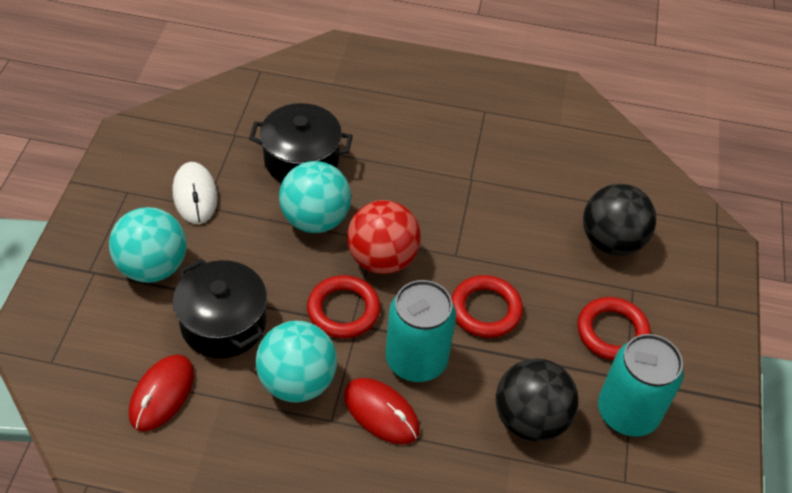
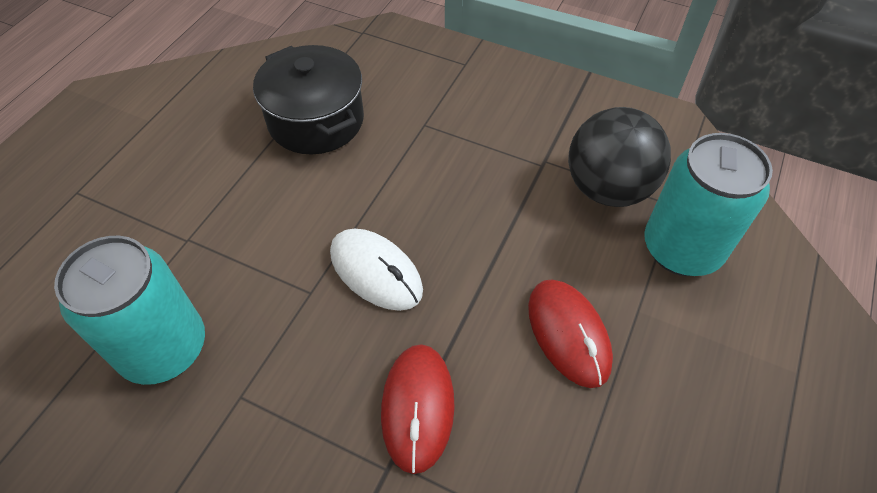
black ball: [496,358,579,442] [583,184,656,256] = 2 -> [568,107,671,207] = 1
black pot: [173,258,267,358] [249,103,353,183] = 2 -> [253,45,364,154] = 1
red ball: [347,200,421,274] = 1 -> none = 0
red ring: [307,275,380,338] [451,275,523,338] [577,297,651,361] = 3 -> none = 0
turquoise ball: [109,207,186,283] [255,321,337,402] [279,161,351,233] = 3 -> none = 0

